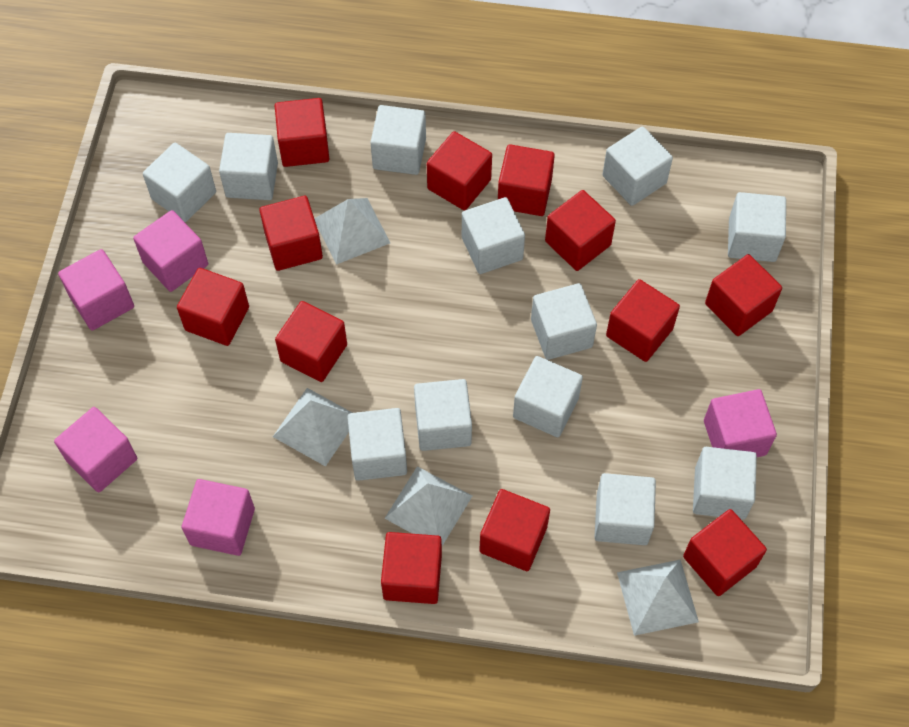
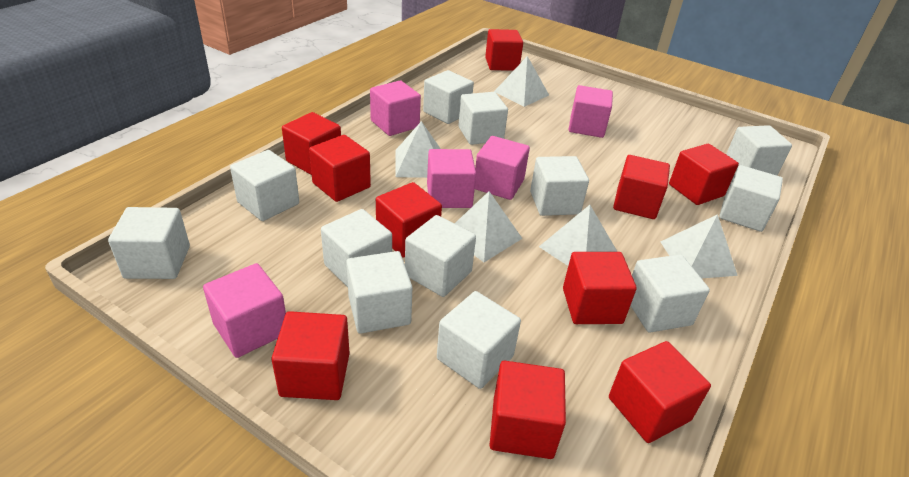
red cube: [177,268,249,346] [259,196,323,271] [275,98,329,167] [275,301,347,382] [381,532,442,604] [427,131,492,211] [479,489,550,571] [498,144,555,216] [545,190,616,271] [606,279,680,362] [683,509,767,596] [705,254,782,336] = 12 -> [272,311,350,400] [282,112,341,175] [309,135,371,202] [376,182,442,258] [485,29,523,71] [490,361,566,459] [563,252,637,324] [609,341,711,443] [613,155,670,219] [669,144,739,205] = 10
white pyramid: [273,388,352,467] [314,198,390,265] [384,466,472,546] [617,559,699,636] = 4 -> [395,121,441,178] [454,191,522,262] [494,56,549,107] [539,205,617,266] [660,214,738,278] = 5

